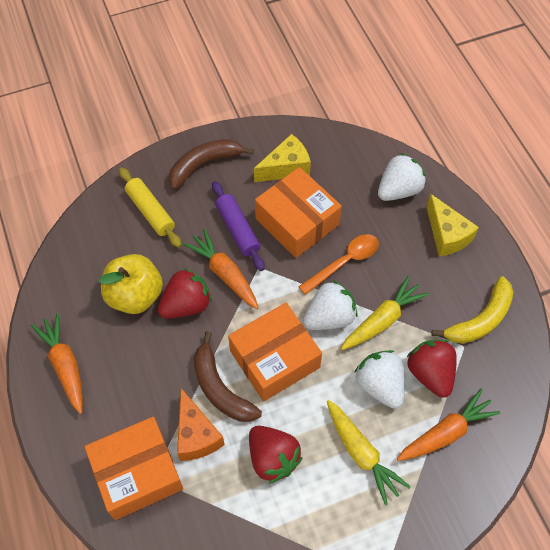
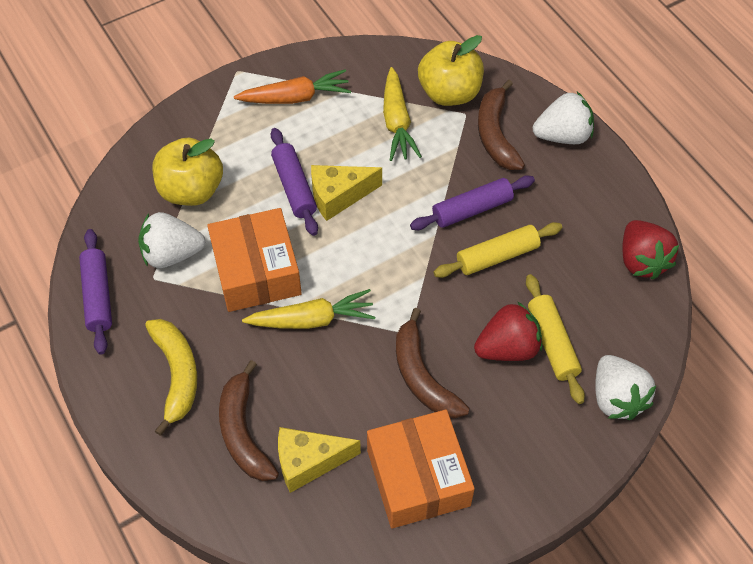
brown banana: [169,139,254,190] [194,331,262,422] = 2 -> [219,360,279,481] [396,308,470,418] [478,80,525,170] = 3
orange box: [84,416,183,520] [228,303,322,401] [255,167,342,258] = 3 -> [207,208,302,312] [367,410,475,528] = 2
orange carrot: [31,313,83,414] [183,229,259,309] [397,389,500,461] = 3 -> [234,69,351,104] = 1
orange cheese: [177,388,225,461] = 1 -> none = 0
orange spoon: [298,234,379,295] = 1 -> none = 0
purple rolling pin: [212,181,265,271] = 1 -> [79,229,112,355] [271,128,318,236] [410,175,535,230] = 3
red strawberry: [158,268,212,319] [249,426,303,484] [407,340,457,398] = 3 -> [474,301,542,361] [622,220,679,279] = 2
yellow apple: [99,254,163,314] = 1 -> [152,138,223,206] [418,35,484,106] = 2
yellow rolling pin: [119,167,182,248] = 1 -> [433,222,562,278] [526,274,585,404] = 2

